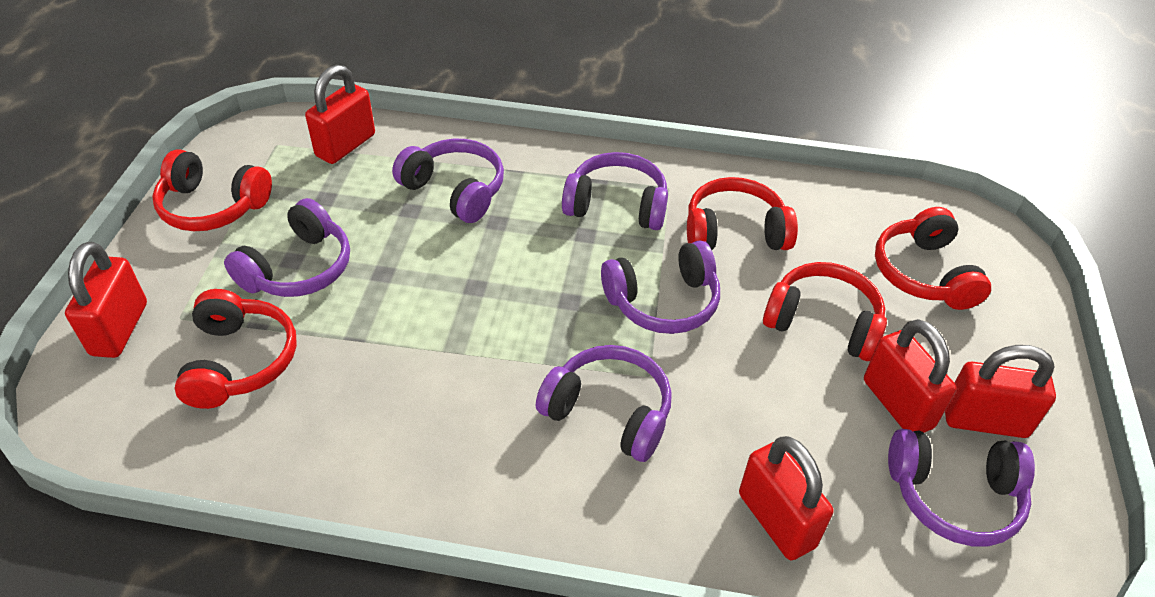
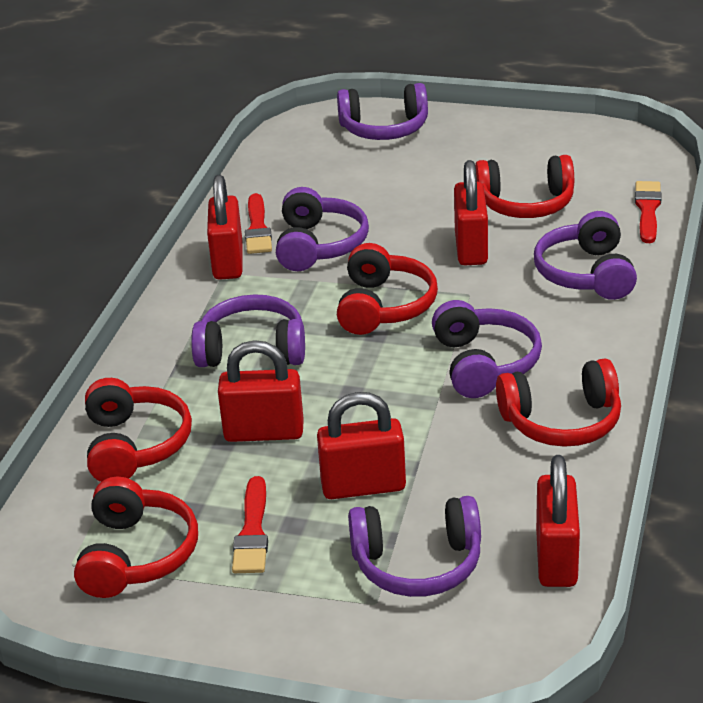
red brush: none = 0 -> [232,476,268,573] [245,193,272,254] [635,181,662,243] = 3

